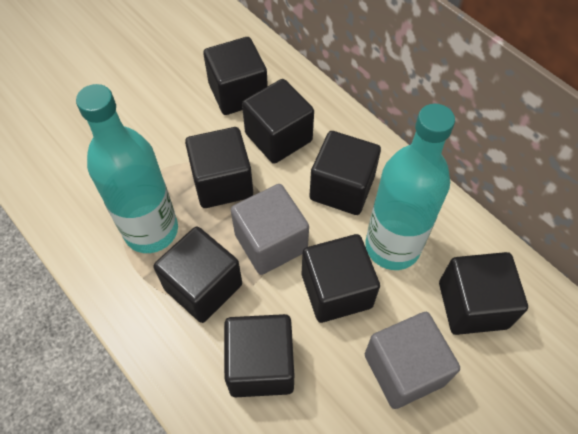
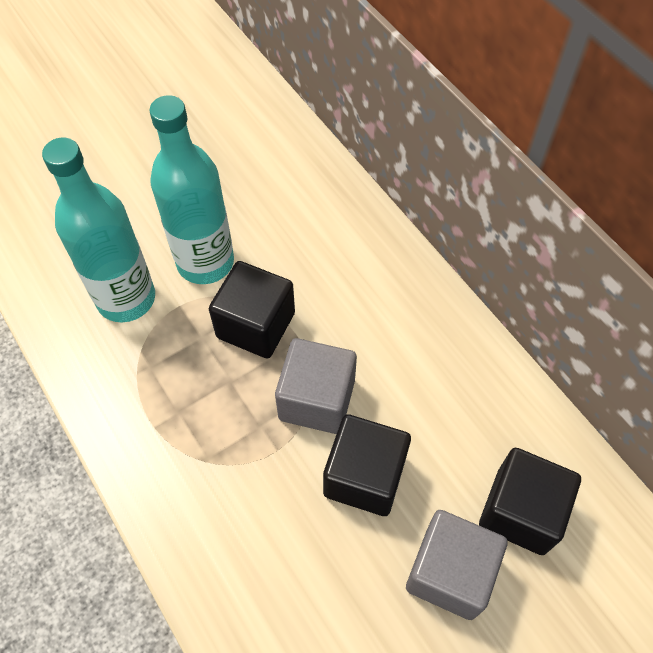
black cube: [153,226,242,323] [185,127,253,208] [203,37,268,115] [224,314,294,397] [242,79,314,164] [302,234,380,323] [309,131,381,215] [439,252,528,335] = 8 -> [209,261,295,359] [323,414,411,516] [479,448,581,555] = 3

